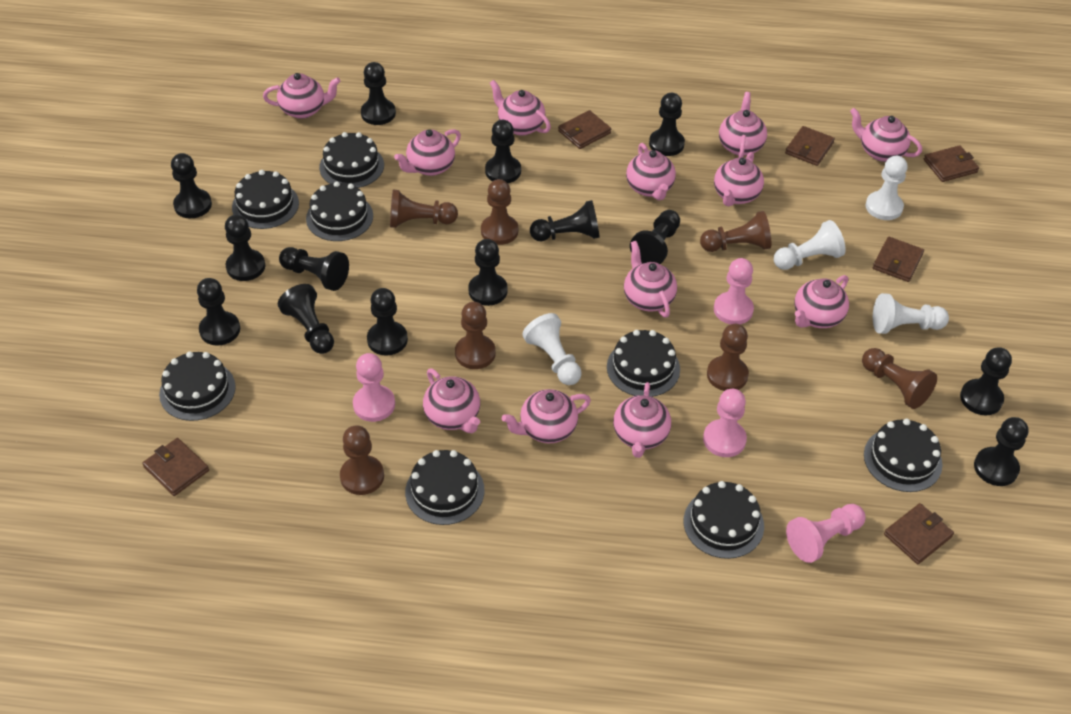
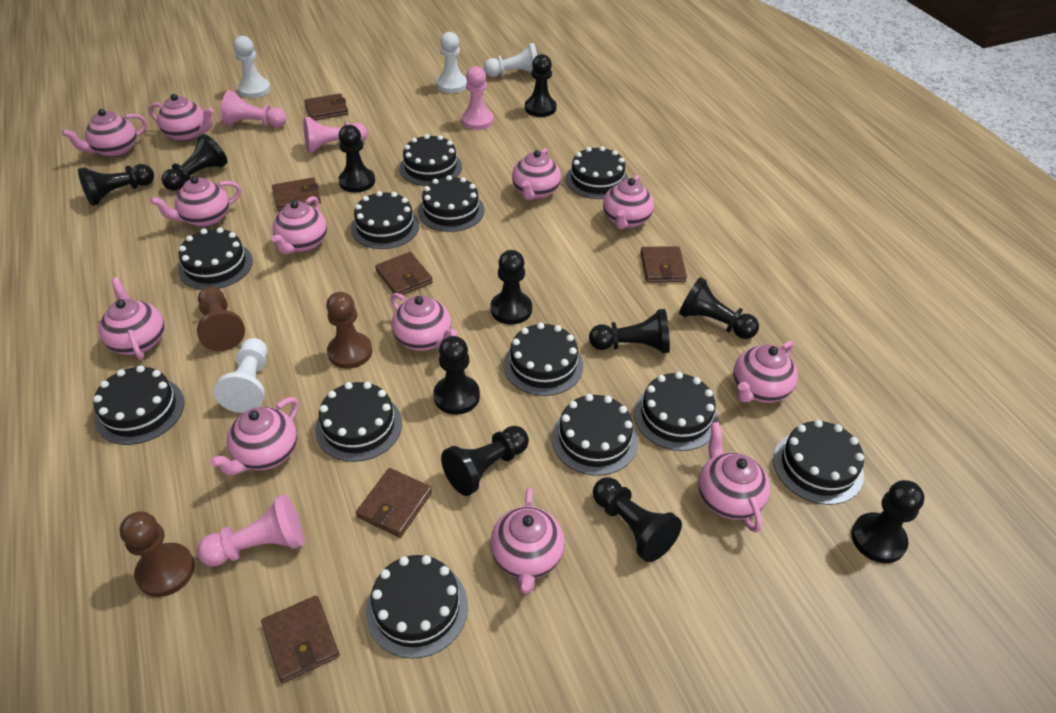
black cake: [159,351,236,421] [232,170,299,229] [306,181,373,241] [319,132,384,188] [405,450,485,525] [607,330,680,397] [684,481,764,559] [864,419,942,492] = 8 -> [93,365,185,445] [178,227,253,290] [315,382,402,462] [351,191,419,249] [366,555,468,659] [399,134,462,186] [418,175,484,232] [504,323,583,396] [552,394,638,476] [566,146,629,199] [634,372,718,451] [773,420,864,505] = 12
black pawn: [171,153,212,218] [197,278,240,345] [225,215,265,281] [278,284,334,354] [279,247,349,291] [361,62,396,125] [367,288,408,356] [468,239,508,306] [485,120,521,183] [530,200,599,241] [630,210,680,264] [649,93,685,156] [960,347,1012,415] [974,417,1028,486] = 14 -> [78,164,154,206] [161,134,227,191] [338,125,375,193] [433,336,480,415] [441,426,529,496] [490,250,532,325] [525,54,557,117] [589,309,670,353] [593,477,682,562] [679,277,759,339] [851,480,925,563] = 11
brown pawn: [340,425,384,495] [390,189,458,228] [455,302,496,369] [481,179,518,245] [700,211,771,252] [707,324,749,391] [862,348,937,409] = 7 -> [119,511,195,597] [197,286,245,351] [326,292,373,369] = 3

